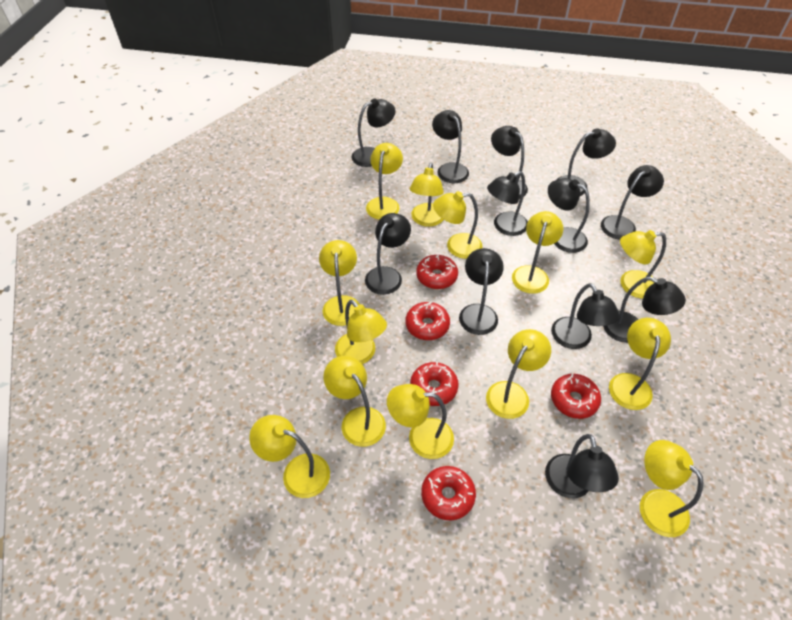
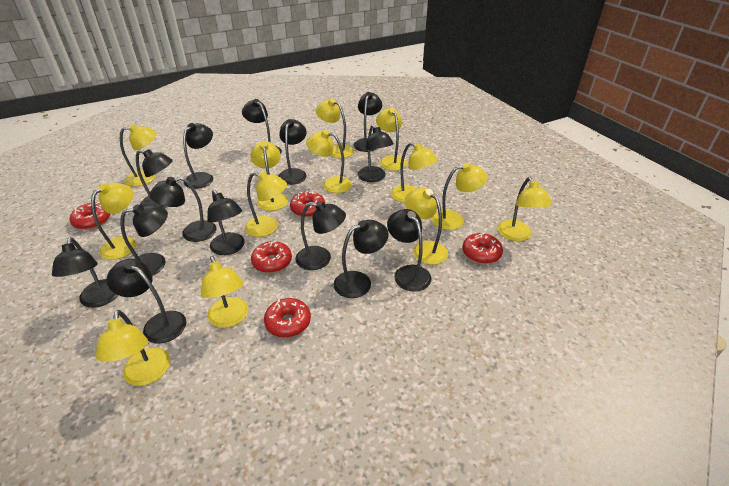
black lamp: [352,98,396,167] [365,213,411,295] [432,110,469,183] [459,248,504,335] [487,171,528,236] [491,126,528,199] [545,434,619,498] [548,178,590,253] [551,283,620,349] [557,128,616,196] [601,165,664,240] [603,277,686,343] = 12 -> [52,237,118,308] [106,259,186,344] [120,204,168,276] [136,149,173,209] [149,177,216,242] [183,123,213,189] [207,190,245,255] [242,99,282,154] [279,119,307,185] [295,201,346,270] [334,220,389,298] [354,92,382,152] [357,124,394,182] [387,209,431,291] = 14

